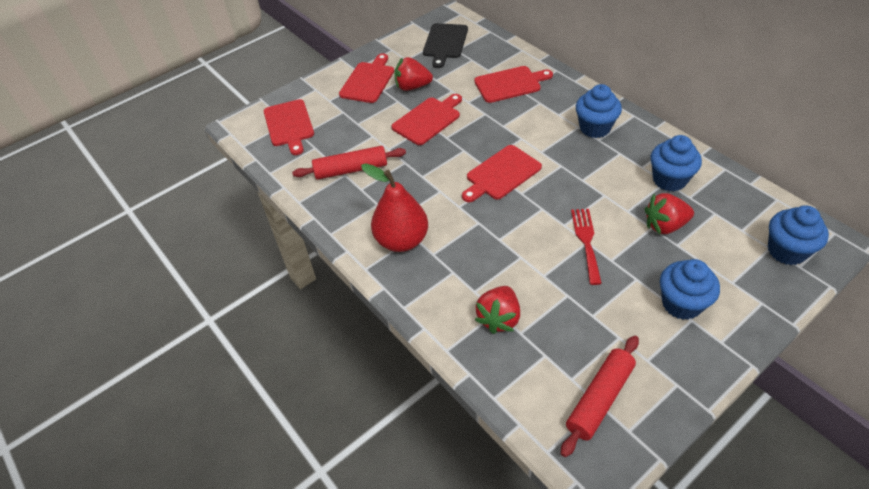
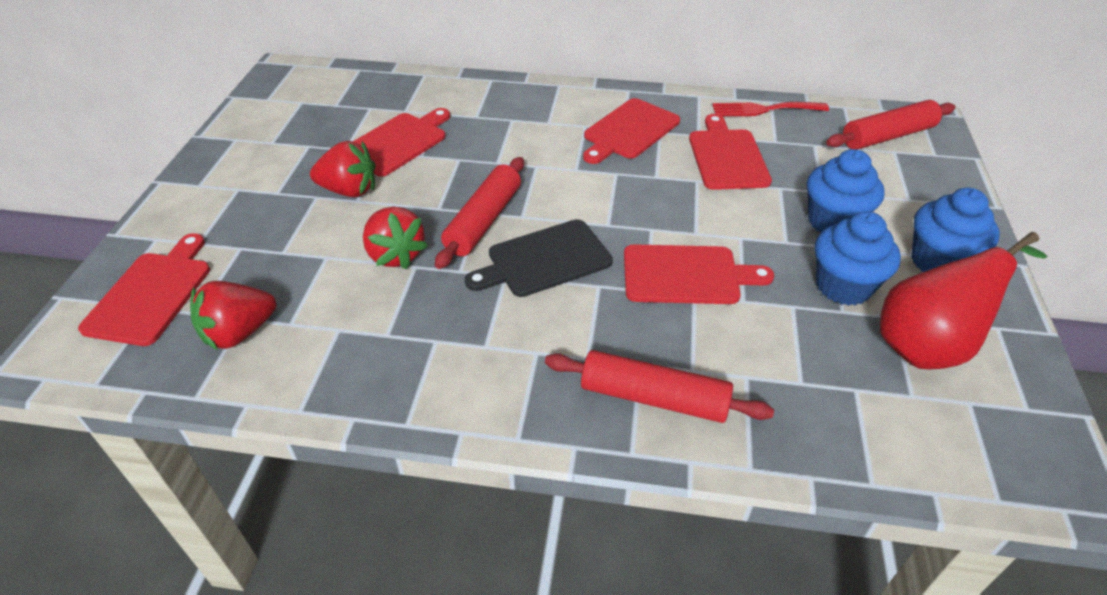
blue cupcake: [576,84,622,138] [651,135,702,191] [660,259,720,320] [768,205,829,265] = 4 -> [807,149,885,233] [815,211,901,306] [911,188,1000,272] = 3
red rolling pin: [292,146,406,180] [561,336,639,457] = 2 -> [435,157,524,269] [545,350,774,423] [826,100,955,150] = 3

